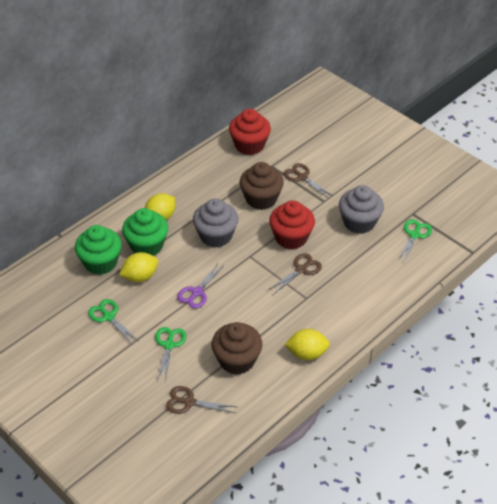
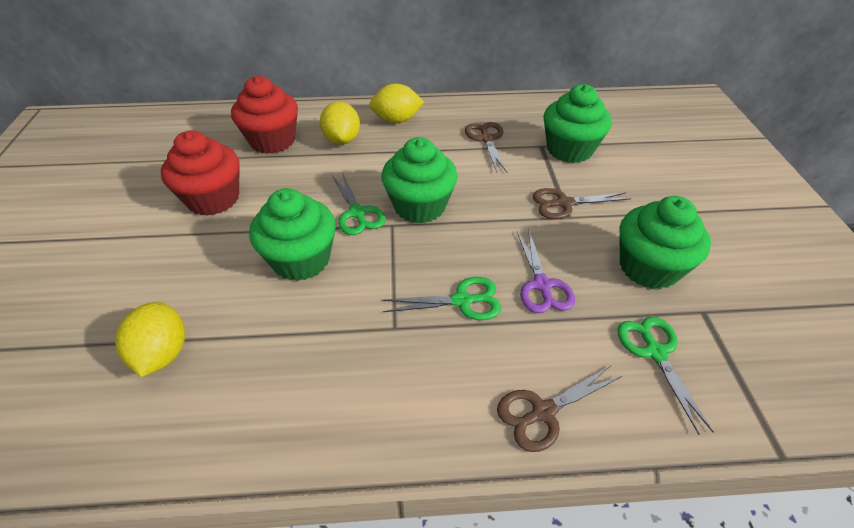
brown cupcake: [212,322,262,375] [240,162,284,210] = 2 -> none = 0
green cupcake: [75,225,122,275] [122,208,168,256] = 2 -> [249,188,336,281] [382,137,458,224] [543,84,612,163] [620,196,711,289] = 4
grey cupcake: [193,199,238,248] [339,185,384,234] = 2 -> none = 0

